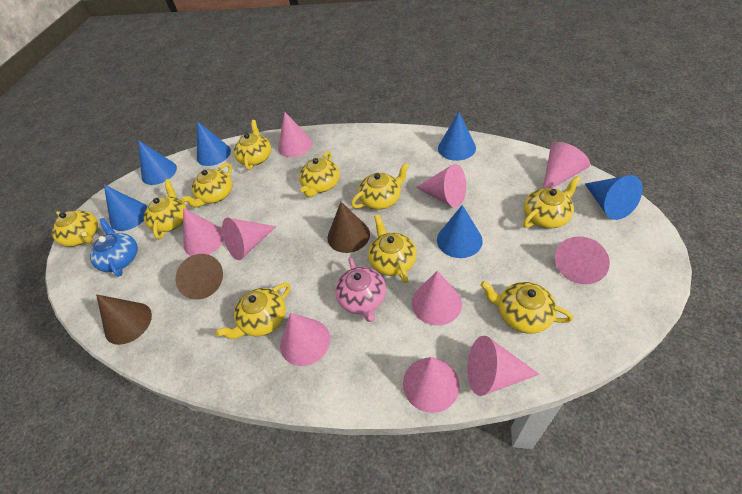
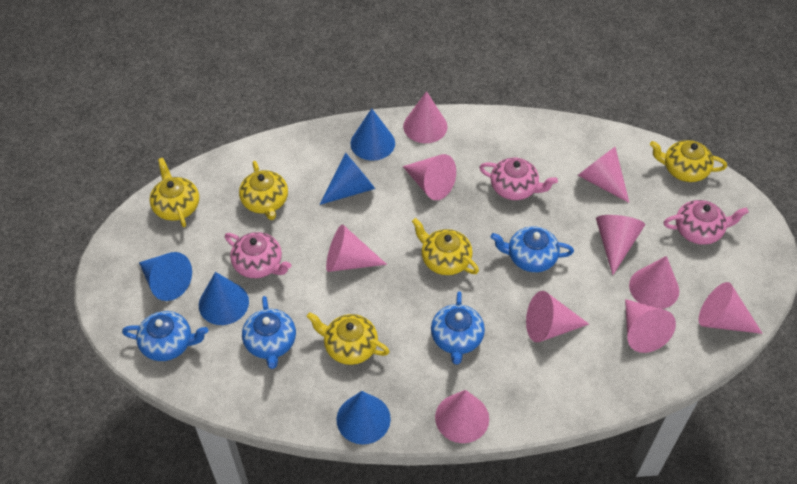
blue cone: [104,185,147,231] [138,140,177,185] [197,121,231,166] [437,205,483,258] [438,112,476,161] [585,175,643,220] = 6 -> [139,252,192,301] [199,272,249,325] [319,153,375,205] [336,391,391,444] [350,108,395,161] = 5
blue teapot: [90,218,138,277] = 1 -> [122,311,208,361] [242,296,296,369] [431,291,485,364] [491,227,574,272] = 4
brown cone: [96,294,152,345] [176,254,223,300] [328,202,370,253] = 3 -> none = 0
pink teapot: [335,257,386,322] = 1 -> [225,232,291,278] [479,158,558,200] [664,200,749,245] = 3
yellow teapot: [52,210,98,247] [144,179,187,239] [181,163,232,207] [216,283,290,339] [234,120,271,170] [299,151,340,198] [351,163,409,210] [368,214,417,283] [481,281,573,334] [523,176,581,228] = 10 -> [149,158,199,227] [239,161,288,220] [306,312,390,365] [412,218,479,275] [650,140,727,182] = 5

